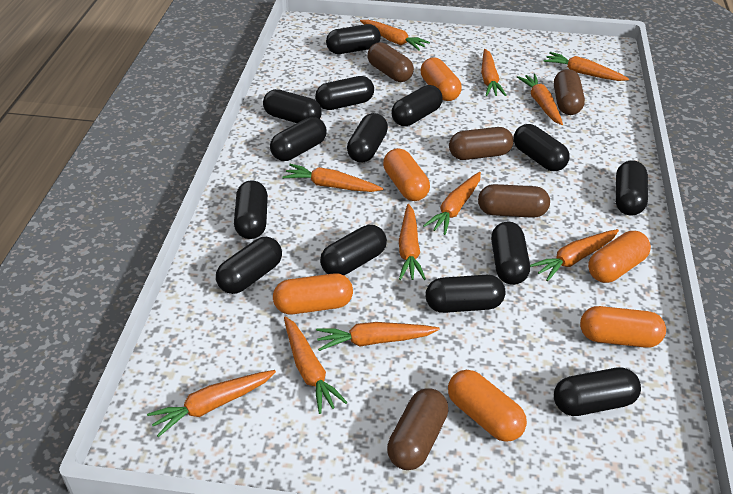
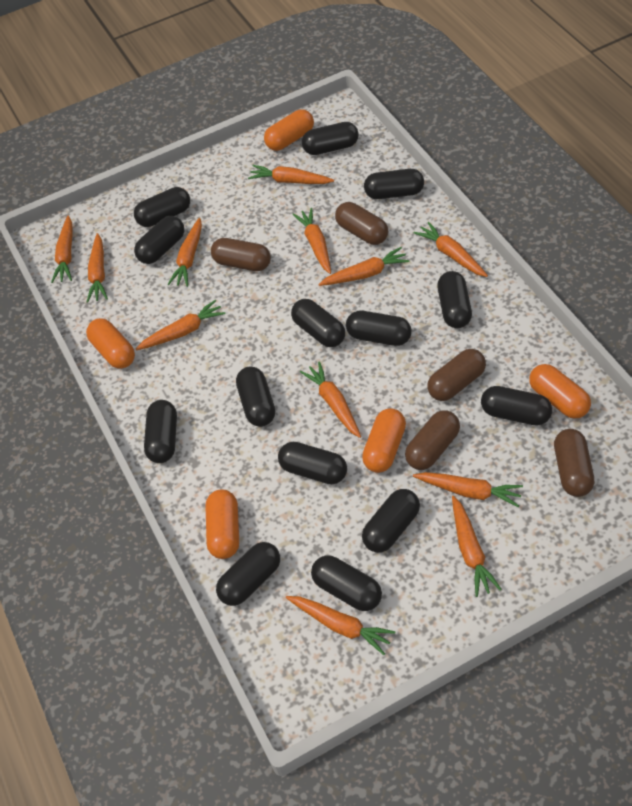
orange capsule: [273,274,353,314] [383,148,430,201] [421,58,462,101] [448,370,527,442] [580,306,666,348] [588,231,651,283] = 6 -> [86,318,135,369] [205,489,239,559] [264,109,314,151] [362,408,406,473] [529,364,591,419] = 5
orange carrot: [147,370,276,437] [282,164,383,192] [284,317,347,414] [316,322,440,351] [360,20,430,51] [399,204,426,280] [423,172,481,235] [481,49,506,96] [517,74,563,125] [530,229,619,281] [544,52,629,81] = 11 -> [51,215,73,283] [87,233,108,303] [136,299,226,350] [167,218,202,287] [248,165,334,184] [286,596,395,655] [292,208,331,274] [300,361,361,438] [318,247,410,286] [413,472,523,507] [414,222,488,277] [452,496,502,597] = 12

